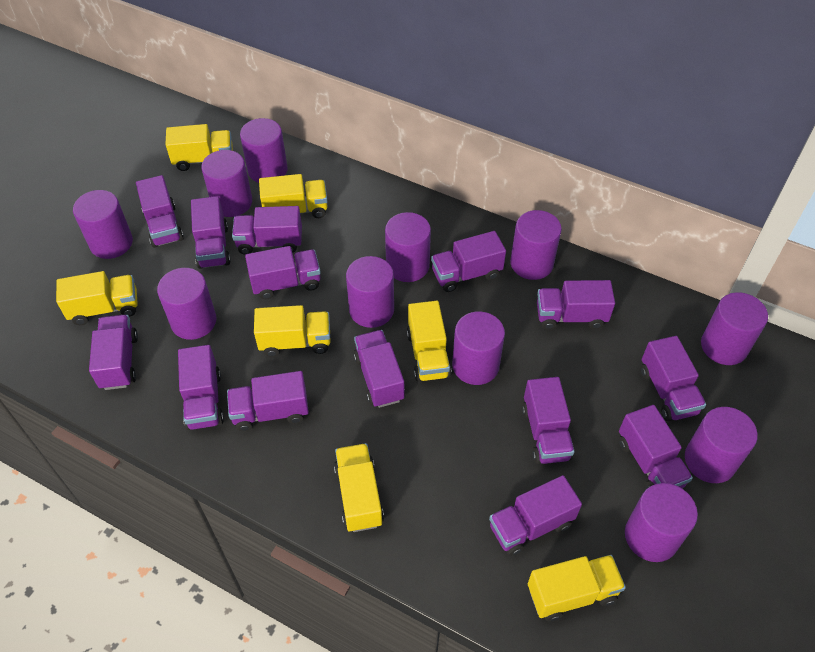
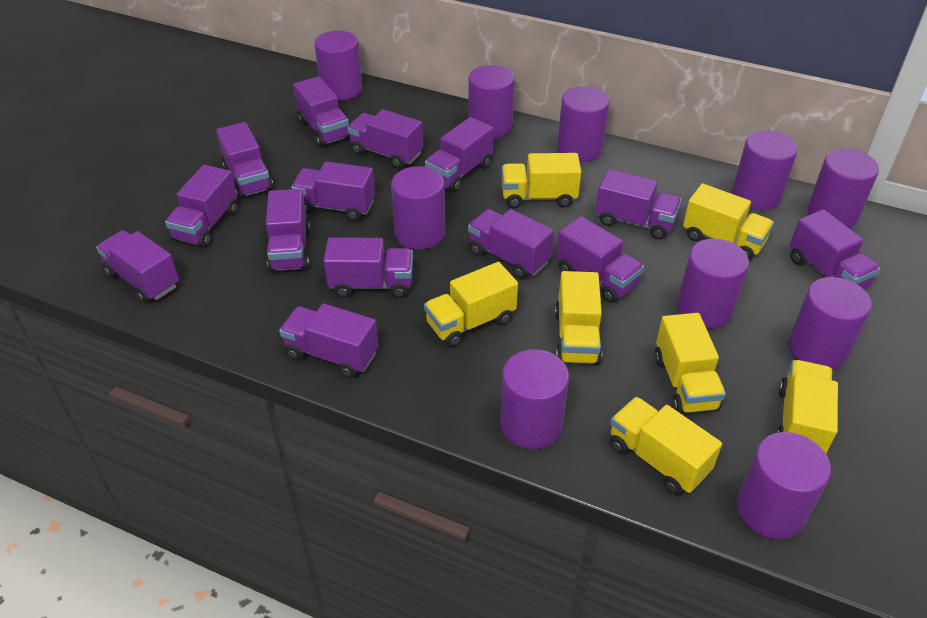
purple cylinder: [73,190,133,259] [157,268,217,340] [201,150,252,217] [240,118,288,183] [346,256,394,328] [385,212,431,282] [452,311,505,385] [510,210,562,280] [625,483,698,562] [685,407,758,483] [701,292,768,365] = 11 -> [314,31,362,100] [391,166,445,250] [468,65,515,138] [500,349,569,449] [557,87,609,162] [677,239,749,329] [732,130,798,210] [737,432,831,539] [788,277,872,370] [807,149,879,229] = 10

